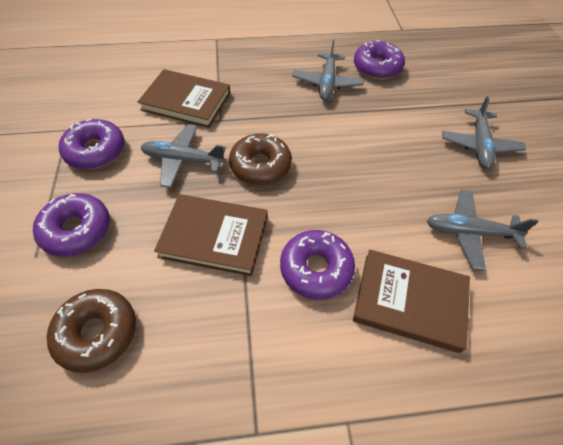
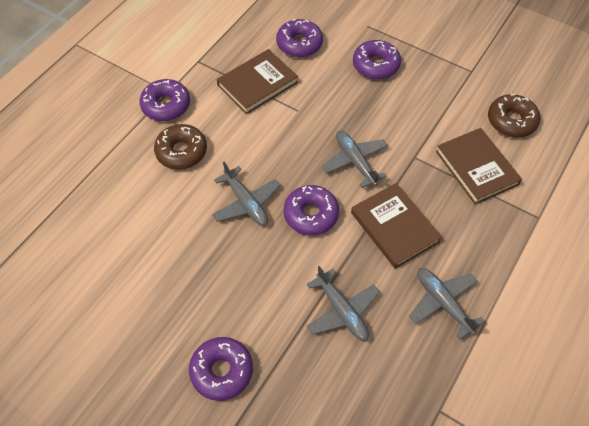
purple donut: [33,193,110,257] [59,119,124,169] [280,230,355,300] [354,40,405,80] = 4 -> [140,79,190,121] [189,337,253,401] [276,19,323,57] [284,185,339,235] [353,40,401,79] = 5

